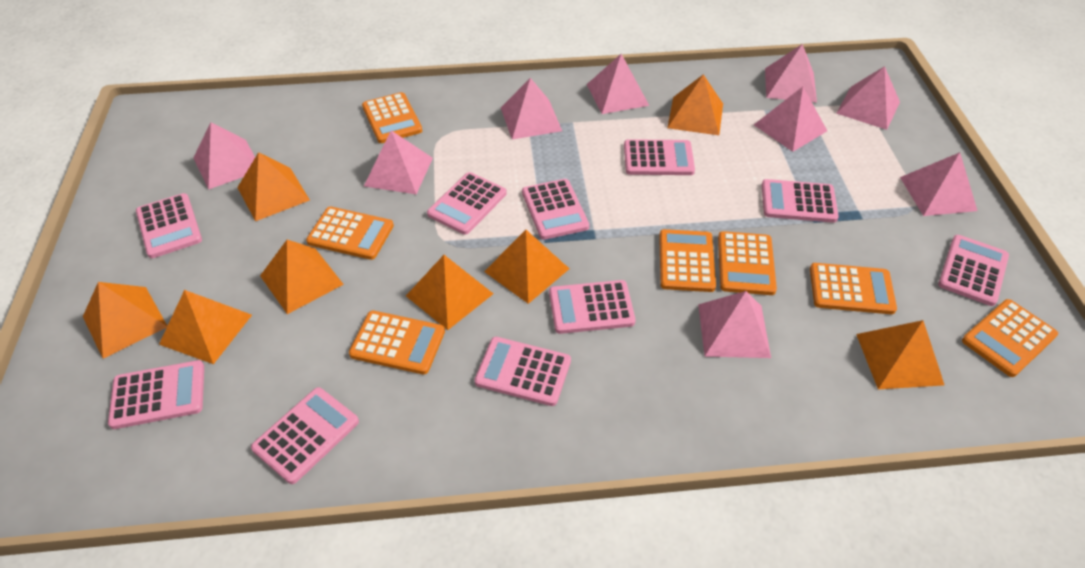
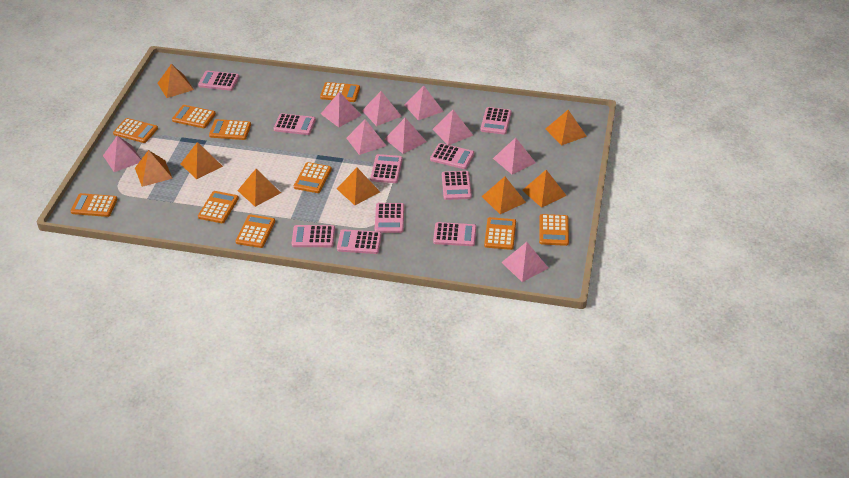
orange calculator: [306,207,394,260] [349,311,445,374] [362,92,422,143] [659,229,716,292] [718,231,777,295] [810,263,897,314] [962,299,1058,377] = 7 -> [71,193,118,217] [113,118,158,143] [172,105,216,128] [198,191,239,223] [209,119,251,140] [235,215,275,248] [294,162,332,193] [320,82,360,102] [484,217,516,250] [539,214,569,246] = 10

